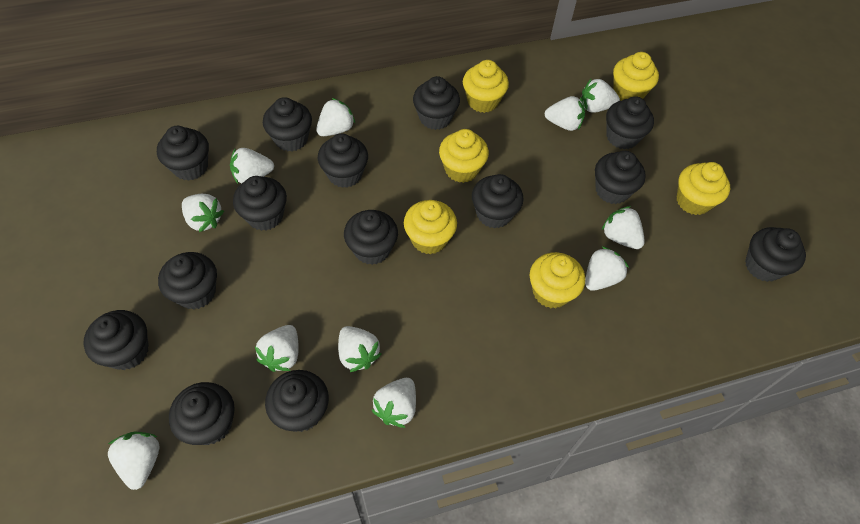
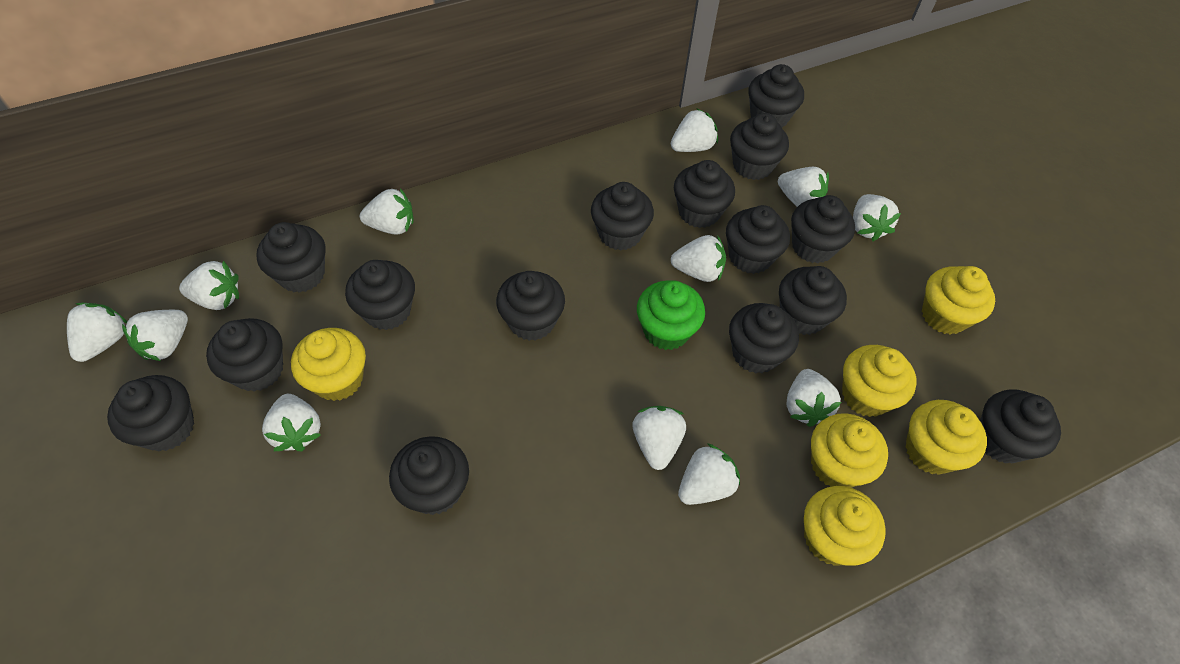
black cupcake: [83,310,149,370] [157,126,209,181] [158,252,217,310] [169,382,235,445] [233,176,287,231] [263,97,312,151] [265,370,329,432] [318,133,368,188] [344,210,398,265] [413,76,460,130] [472,174,524,229] [595,151,646,204] [606,96,654,150] [745,227,806,282] = 14 -> [107,375,194,451] [206,318,283,392] [256,222,326,293] [345,260,415,330] [389,436,469,515] [496,271,565,341] [591,182,654,251] [674,160,735,228] [726,205,790,274] [729,303,799,374] [730,113,789,180] [748,64,804,128] [779,266,847,335] [791,195,855,263] [980,389,1061,464] = 15
green cupcake: none = 0 -> [637,280,705,350] = 1
white strawberry: [108,432,160,490] [182,194,224,232] [230,148,274,184] [255,325,299,372] [316,98,355,136] [338,326,381,372] [372,378,416,428] [545,96,585,131] [581,79,620,113] [585,246,629,291] [601,206,645,249] = 11 -> [67,303,127,362] [122,310,188,361] [179,261,239,310] [262,394,321,451] [360,188,414,235] [632,406,686,470] [671,109,718,152] [671,235,726,282] [678,443,740,505] [778,167,829,207] [787,369,841,427] [853,194,901,241] = 12

